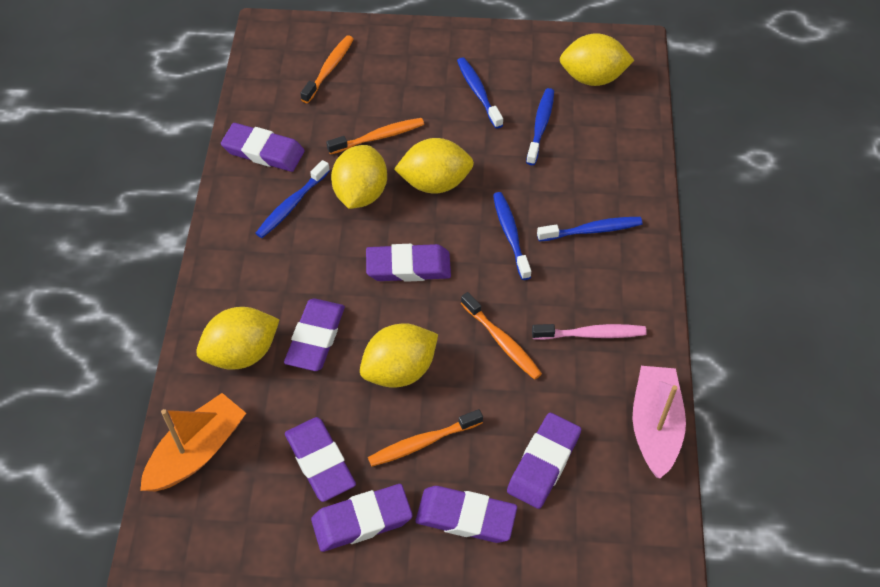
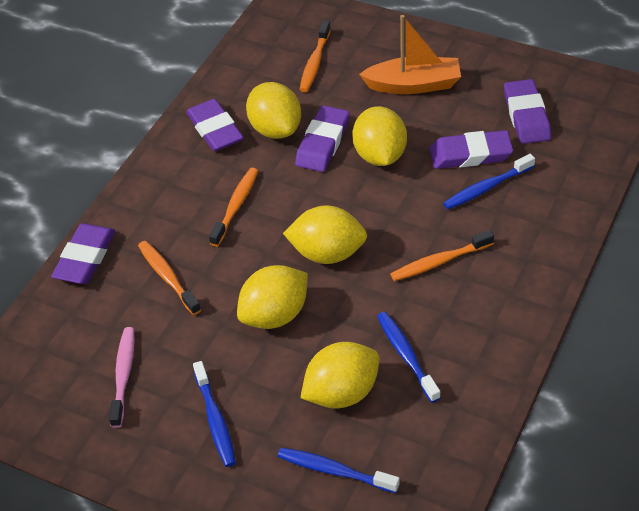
blue toothbrush: [255,160,330,238] [457,57,503,129] [493,192,531,280] [526,88,554,165] [537,217,643,242] = 5 -> [193,361,236,467] [277,448,400,493] [377,312,441,403] [443,154,535,209] = 4
pink boat: [632,366,686,479] = 1 -> none = 0
purple eraser: [221,123,305,172] [284,298,345,371] [285,417,356,502] [311,484,413,552] [366,244,451,282] [415,486,517,543] [507,413,581,509] = 7 -> [51,223,116,284] [186,99,244,151] [295,105,350,172] [430,130,513,169] [504,79,551,144] = 5

